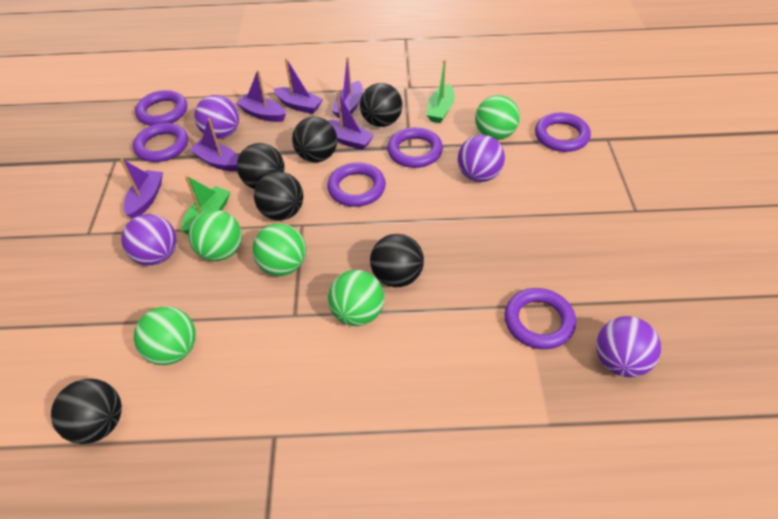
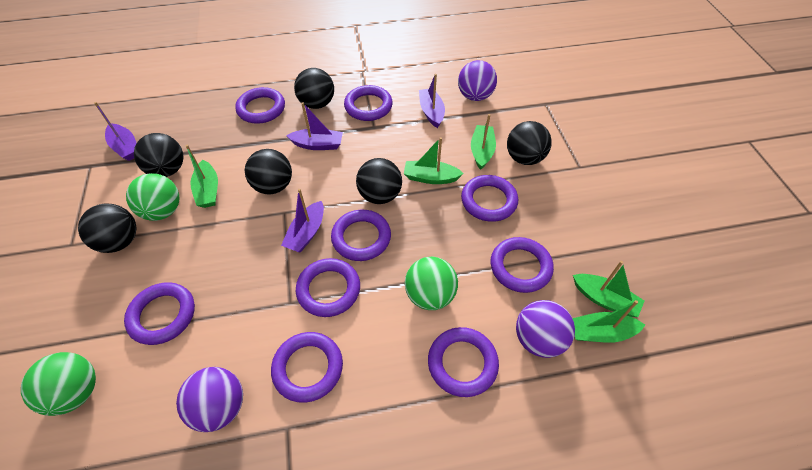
green ball: [134,306,196,365] [188,210,242,261] [252,223,306,276] [328,270,384,326] [475,95,520,140] = 5 -> [21,352,96,416] [126,173,179,221] [405,257,458,310] = 3
green boat: [181,175,230,234] [427,60,455,123] = 2 -> [185,145,218,208] [404,137,464,184] [471,114,496,170] [572,300,645,343] [573,261,644,317] = 5
purple ball: [121,214,177,266] [194,95,239,139] [457,135,505,182] [596,316,661,377] = 4 -> [176,367,243,432] [458,60,497,101] [516,300,575,358] = 3
purple boat: [120,159,163,219] [189,118,238,171] [236,70,286,122] [274,58,323,114] [327,92,374,150] [332,57,363,118] = 6 -> [94,102,136,161] [281,189,324,253] [286,102,343,150] [419,74,445,128] = 4
purple ring: [133,123,188,162] [135,90,187,126] [327,162,386,207] [387,127,443,168] [504,288,576,349] [535,113,591,152] = 6 -> [124,282,195,345] [235,87,285,124] [271,332,343,403] [296,258,360,317] [331,210,391,261] [344,85,393,121] [428,327,499,397] [461,175,518,222] [490,237,554,293] = 9

